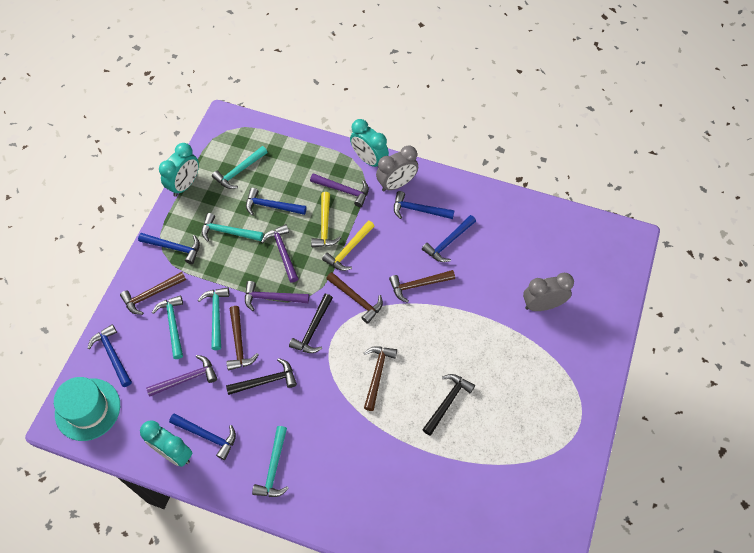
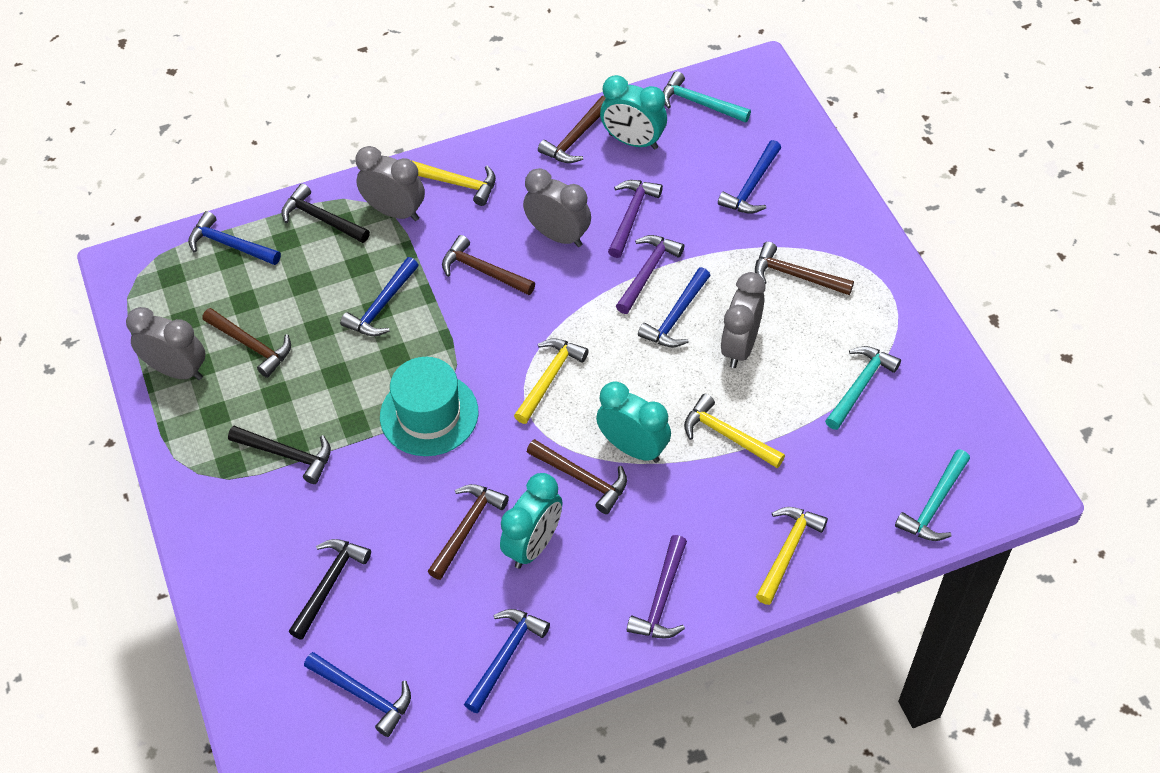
brown hammer: [120,272,186,315] [226,306,259,370] [326,272,383,324] [364,346,397,411] [389,270,455,303] = 5 -> [203,308,291,378] [428,484,509,580] [442,235,535,295] [527,439,627,514] [538,96,606,163] [755,242,854,295] = 6
grey clock: [376,145,418,192] [523,273,574,311] = 2 -> [126,307,205,380] [356,146,425,221] [523,168,591,247] [721,272,765,368] = 4
purple hammer: [146,355,217,397] [245,281,309,311] [261,224,299,283] [310,173,369,207] = 4 -> [608,180,663,258] [616,235,684,314] [627,535,687,639] = 3
turquoise hammer: [152,295,183,359] [198,287,229,350] [202,213,263,242] [212,146,268,189] [252,426,289,497] = 5 -> [663,71,751,123] [825,346,901,430] [895,450,970,541] = 3
yellow hammer: [311,192,342,247] [322,221,375,271] = 2 -> [411,160,496,206] [514,338,589,424] [684,394,785,468] [756,507,828,605] = 4

